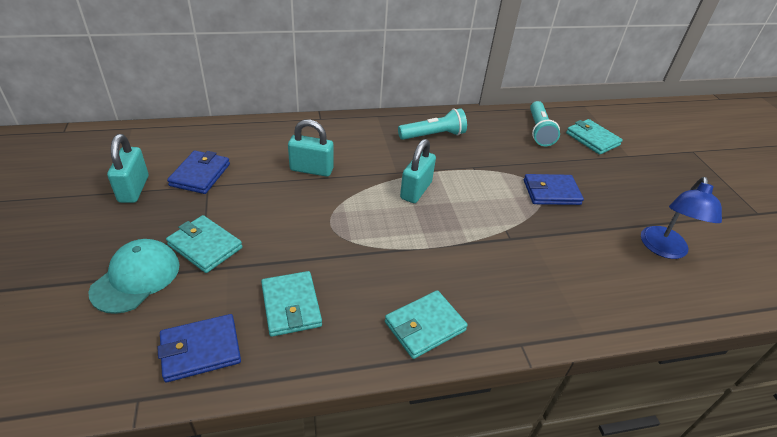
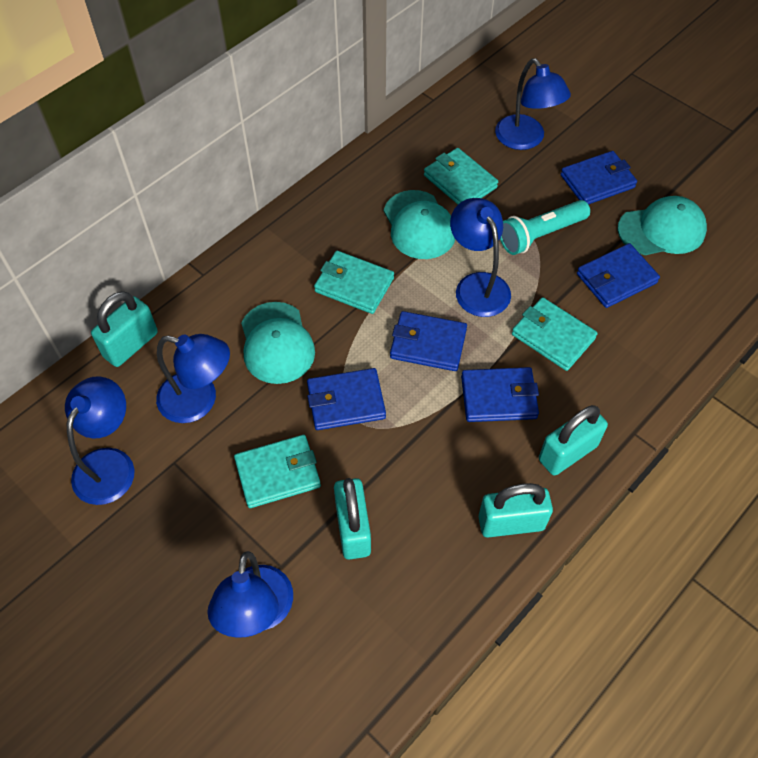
blue lamp: [641,177,722,259] = 1 -> [65,376,134,505] [156,334,230,423] [207,551,293,638] [450,198,511,317] [495,58,571,150] = 5
blue wallet: [157,314,241,382] [167,150,230,194] [524,174,584,205] = 3 -> [307,368,386,430] [390,311,467,371] [461,367,539,422] [561,151,637,205] [577,243,660,308] = 5
turquoise cap: [88,239,179,314] = 1 -> [241,302,315,384] [384,190,455,259] [617,196,707,255] = 3
turquoise flashlight: [398,108,467,140] [530,101,560,146] = 2 -> [500,200,590,255] = 1
turquoise padlock: [107,134,148,203] [288,120,334,177] [400,139,436,203] = 3 -> [91,291,158,367] [334,478,371,560] [479,483,553,537] [539,405,608,476] = 4

